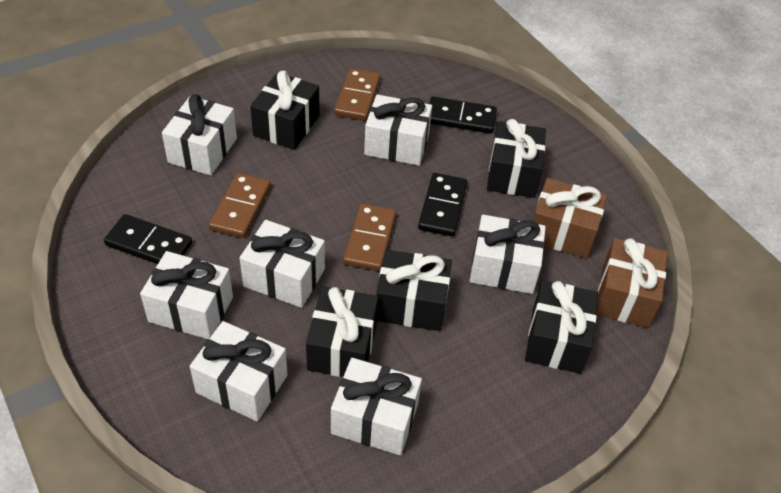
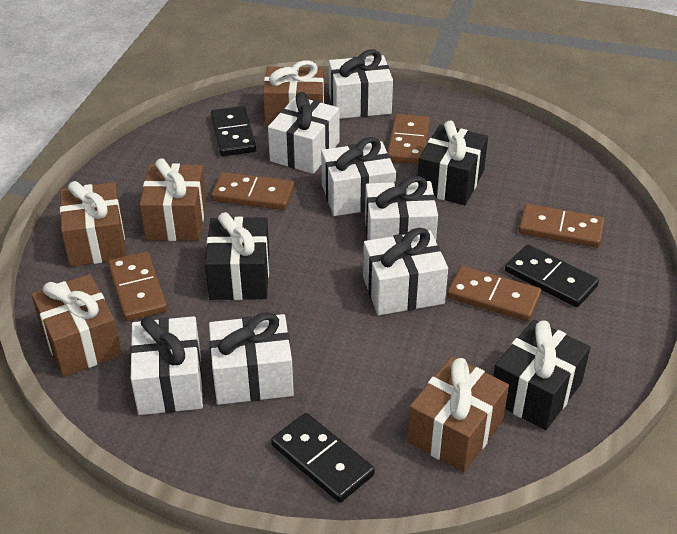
black gift: [250,71,320,150] [306,287,379,377] [376,250,452,331] [487,119,546,198] [525,280,598,374] = 5 -> [205,212,269,300] [418,120,488,205] [493,320,590,430] = 3
brown domino: [209,173,271,238] [334,68,381,121] [343,203,396,271] = 3 -> [108,251,167,321] [211,172,295,210] [387,114,430,164] [447,266,542,322] [519,204,604,248] = 5
brown gift: [533,178,607,259] [596,238,668,328] = 2 -> [32,274,122,377] [60,181,126,267] [139,158,206,241] [263,60,324,127] [407,356,509,472] = 5

